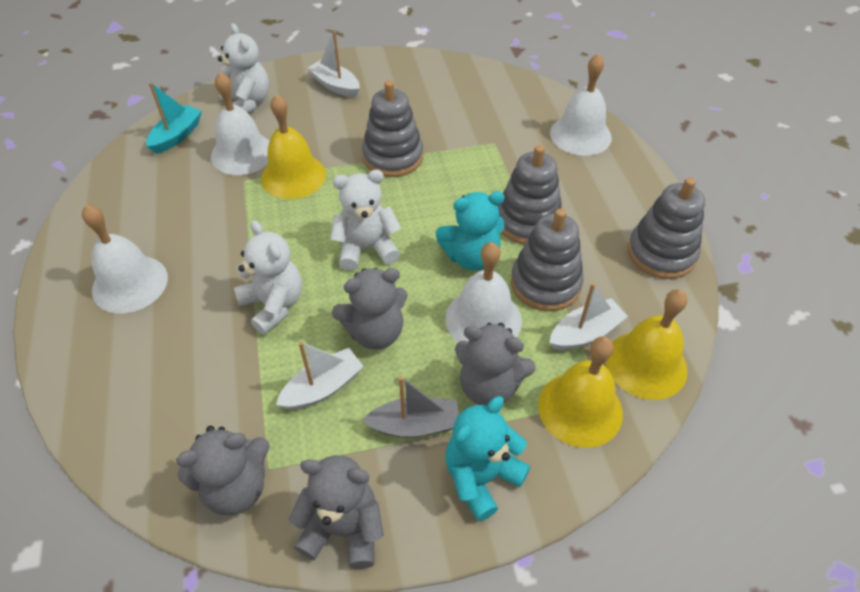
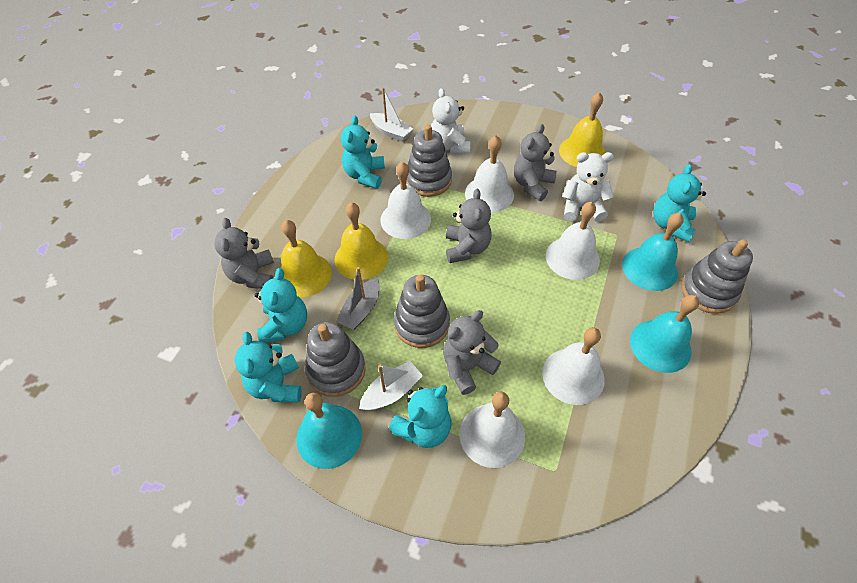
turquoise bell: none = 0 -> [296,393,362,469] [622,213,684,291] [630,295,699,373] = 3
turquoise boat: [146,82,202,154] = 1 -> none = 0
turquoise teddy bear: [436,191,505,270] [446,396,530,521] = 2 -> [235,332,302,402] [255,268,307,343] [341,115,385,189] [389,385,452,448] [653,164,706,242] = 5
white bell: [82,204,168,314] [211,72,270,175] [445,242,522,342] [550,53,612,156] = 4 -> [380,162,431,239] [459,392,525,468] [465,135,514,212] [542,327,605,405] [546,202,600,280] = 5
white boat: [276,341,364,410] [308,31,360,97] [549,283,628,350] = 3 -> [359,361,423,410] [370,87,413,142] = 2
white teddy bear: [218,23,269,113] [234,220,302,335] [330,170,401,271] = 3 -> [431,88,470,154] [562,152,614,221] = 2

